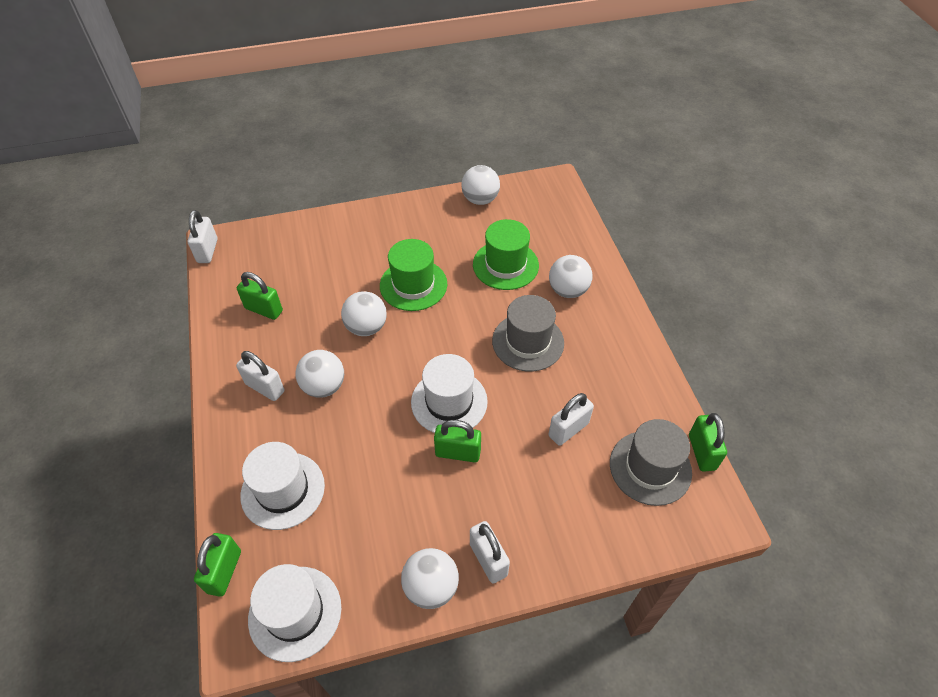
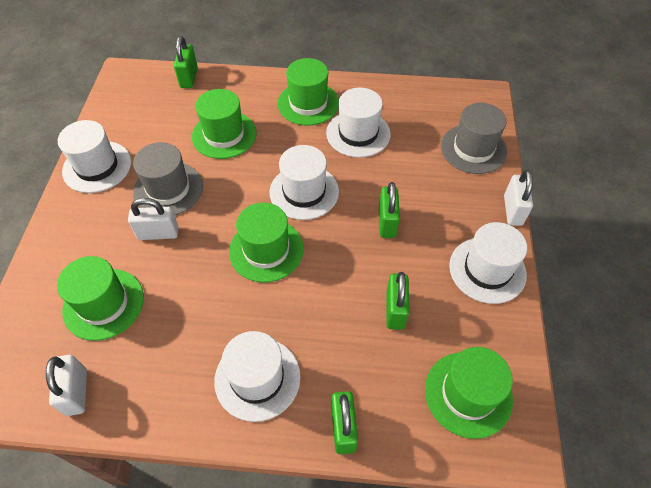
green hat: [380,239,447,311] [473,219,539,290] = 2 -> [57,256,144,341] [192,89,256,159] [229,202,304,283] [277,58,339,126] [425,347,513,439] = 5
white ball: [295,350,344,398] [341,291,387,336] [401,548,459,609] [461,165,500,205] [549,255,593,298] = 5 -> none = 0
white hat: [240,442,325,530] [248,564,341,662] [411,354,488,433] = 3 -> [58,120,131,193] [214,331,301,422] [270,145,339,220] [326,88,391,158] [449,222,527,304] = 5
white padlock: [188,210,218,263] [236,351,285,401] [470,521,510,583] [549,393,594,446] = 4 -> [46,355,87,416] [128,198,179,240] [504,170,533,226] = 3

